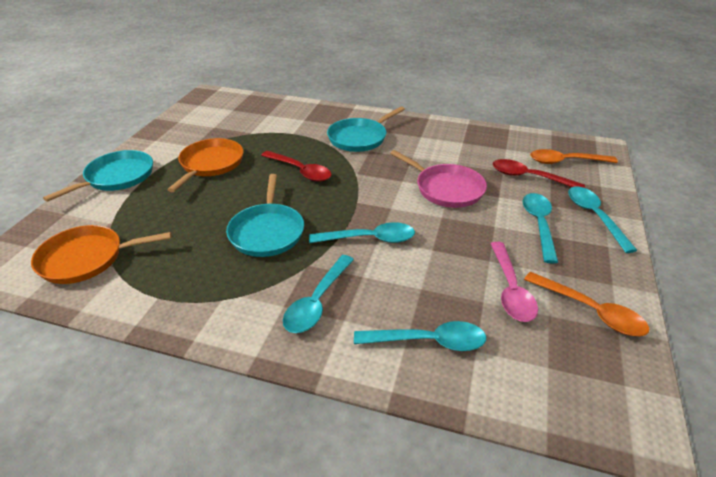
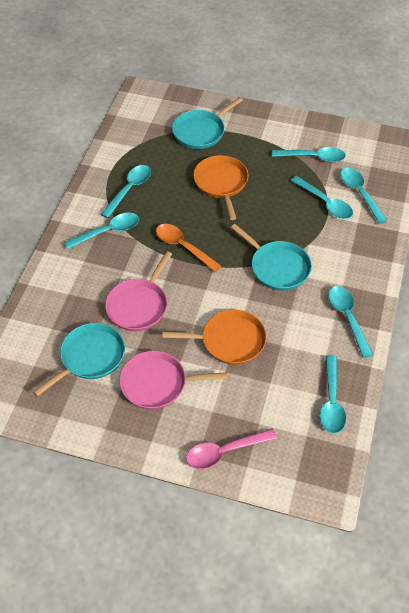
orange spoon: [524,272,649,336] [530,149,618,164] = 2 -> [156,224,222,272] = 1
pink pan: [390,150,487,208] = 1 -> [105,251,172,331] [119,351,228,410] = 2
red spoon: [261,151,331,182] [493,159,585,188] = 2 -> none = 0
turquoise spoon: [283,255,354,333] [309,222,415,243] [354,321,486,351] [523,193,558,264] [568,187,637,253] = 5 -> [64,213,139,249] [101,165,151,218] [272,147,346,162] [291,176,353,219] [320,355,346,434] [328,286,373,358] [340,168,388,224] = 7

